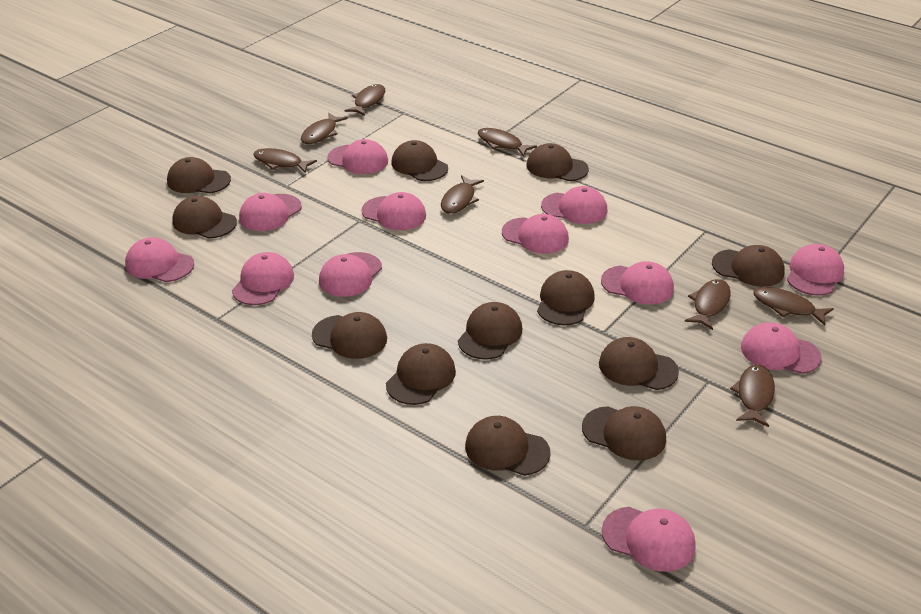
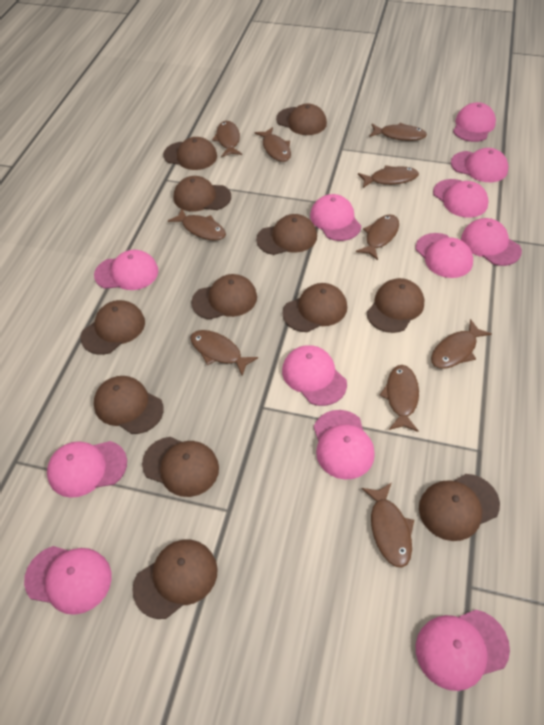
brown fish: [253,148,317,173] [301,112,348,144] [345,84,385,116] [441,175,484,214] [478,128,537,157] [685,279,731,330] [730,364,775,427] [753,287,834,326] = 8 -> [168,209,226,241] [190,330,258,376] [212,121,242,157] [254,127,291,162] [356,214,399,260] [358,165,419,188] [361,483,414,567] [369,123,427,141] [379,365,419,432] [431,319,492,369] = 10

